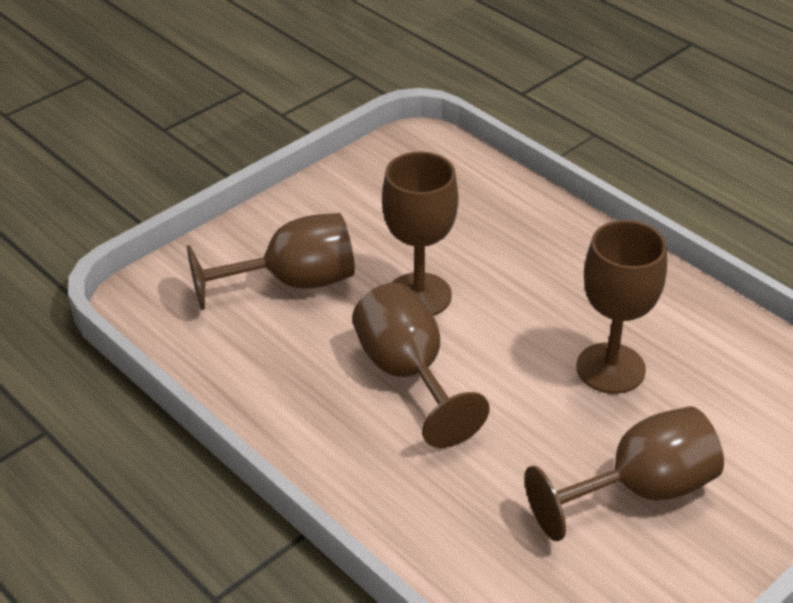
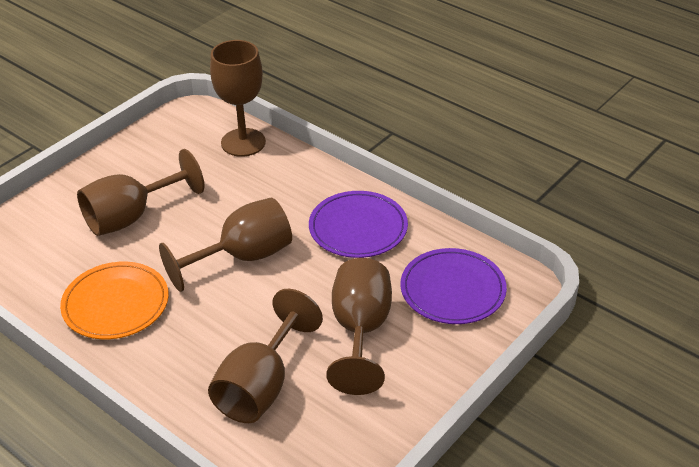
orange plate: none = 0 -> [60,262,169,339] = 1
purple plate: none = 0 -> [309,191,408,258] [400,248,507,324] = 2

